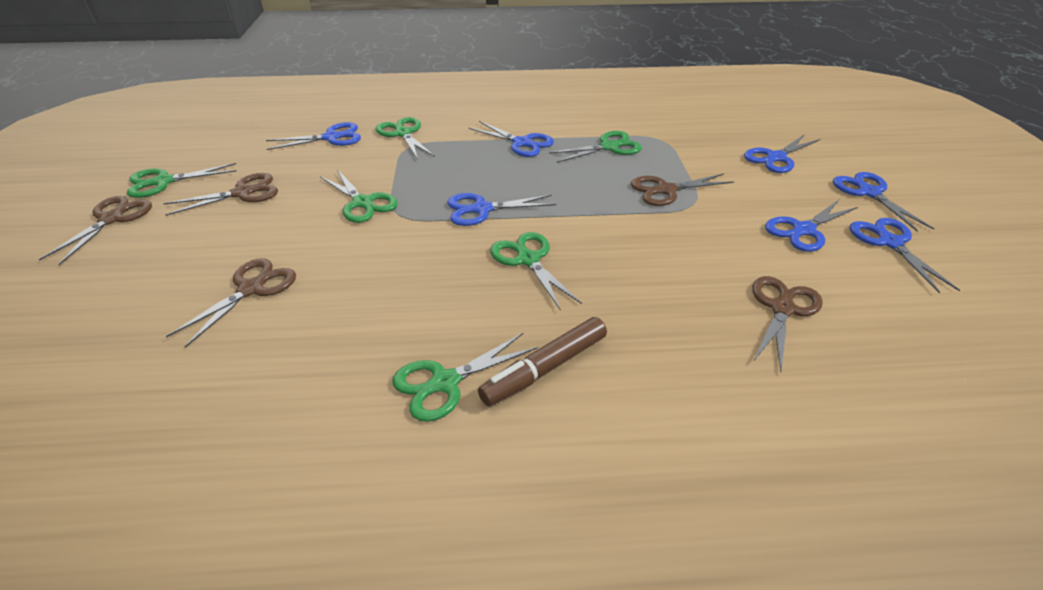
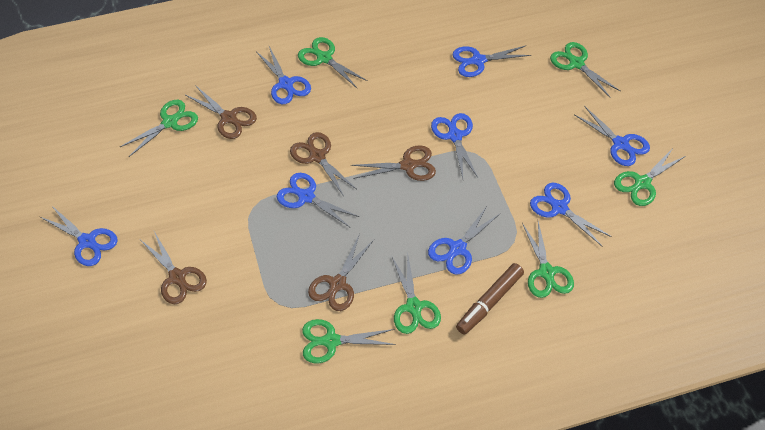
blue scissors: [266,122,361,150] [447,193,556,226] [469,121,554,157] [744,134,820,173] [765,200,858,252] [833,172,935,232] [850,218,960,293] = 7 -> [40,205,118,266] [256,46,311,104] [277,173,359,228] [428,206,501,275] [431,113,478,178] [453,45,531,77] [530,183,612,247] [574,106,650,166] = 8
green scissors: [127,163,236,198] [320,170,398,223] [376,117,435,159] [392,332,538,422] [490,232,582,311] [549,131,642,163] = 6 -> [120,100,198,157] [298,37,368,88] [302,319,396,363] [392,253,441,334] [522,221,574,298] [550,42,620,97] [614,147,686,206] = 7

